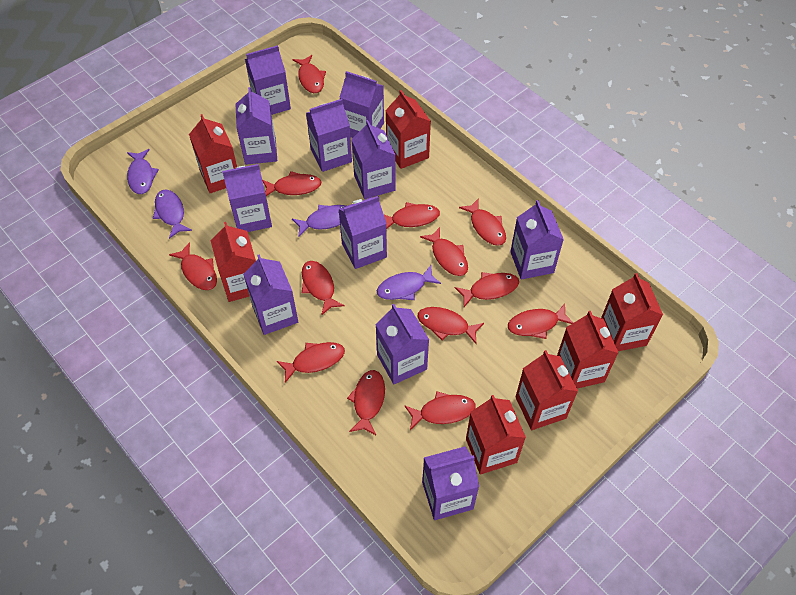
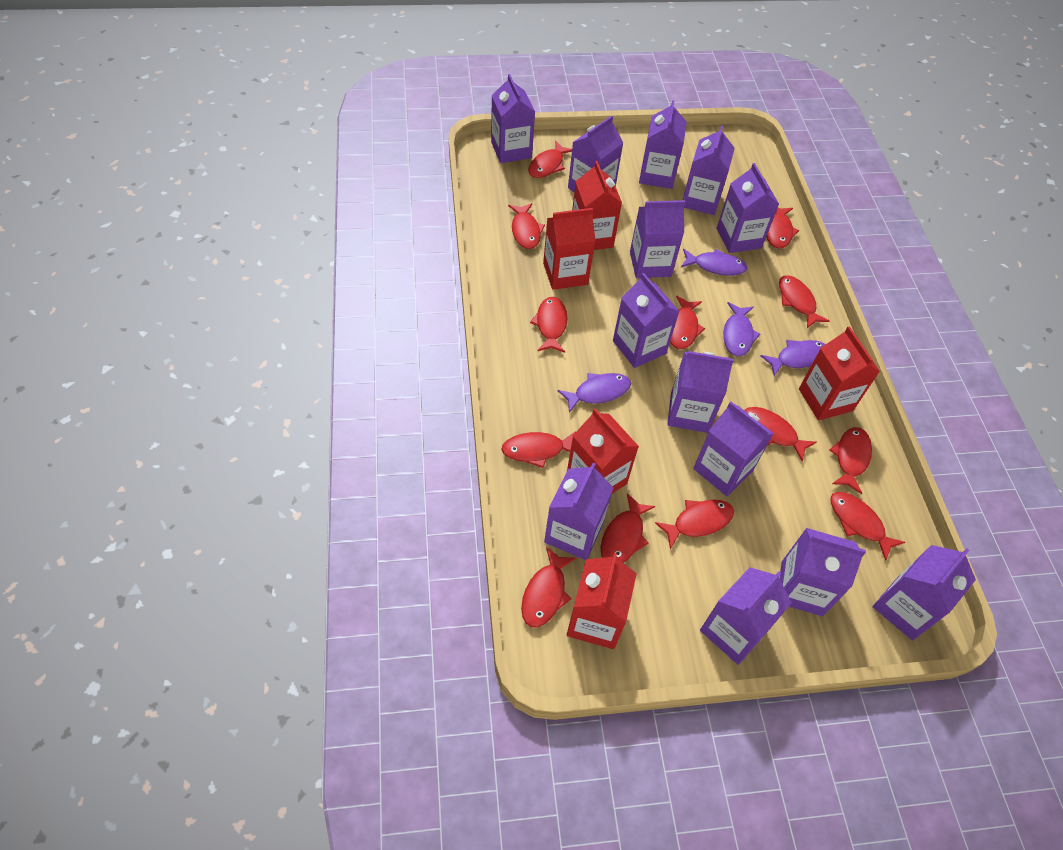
purple carton: [222,164,272,232] [235,87,277,165] [243,254,298,335] [245,45,291,115] [306,99,352,172] [338,196,387,269] [339,71,384,138] [352,120,395,199] [375,304,429,384] [422,446,479,520] [510,200,564,280] = 11 -> [491,74,535,163] [544,463,614,560] [568,115,623,192] [613,273,680,368] [630,200,685,278] [639,100,687,189] [667,351,734,433] [683,125,735,215] [693,402,774,496] [700,567,792,665] [717,163,779,253] [779,528,866,616] [873,545,976,640] = 13
red carton: [189,114,237,193] [210,222,256,302] [385,90,431,169] [466,395,526,475] [516,350,578,430] [557,311,618,389] [601,273,663,351] = 7 -> [543,208,596,290] [567,408,639,493] [567,553,637,649] [572,161,622,250] [799,326,880,420] = 5

